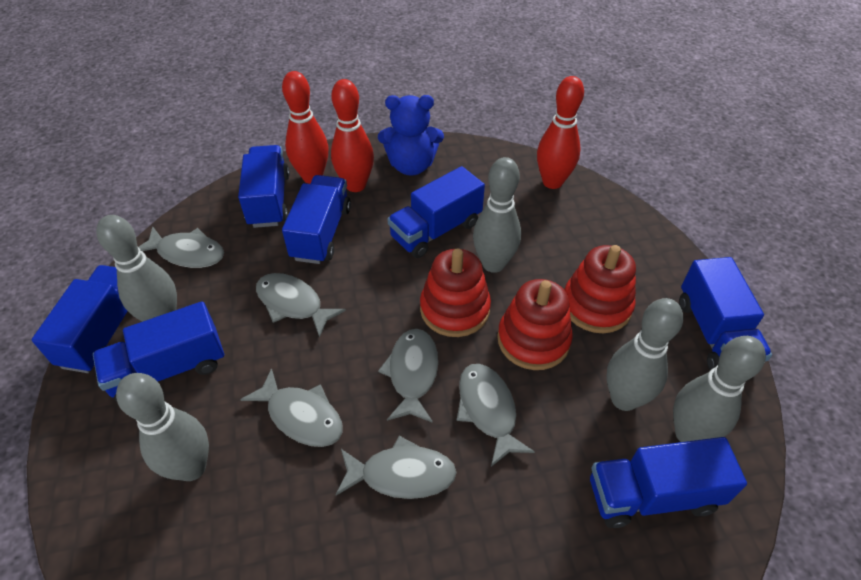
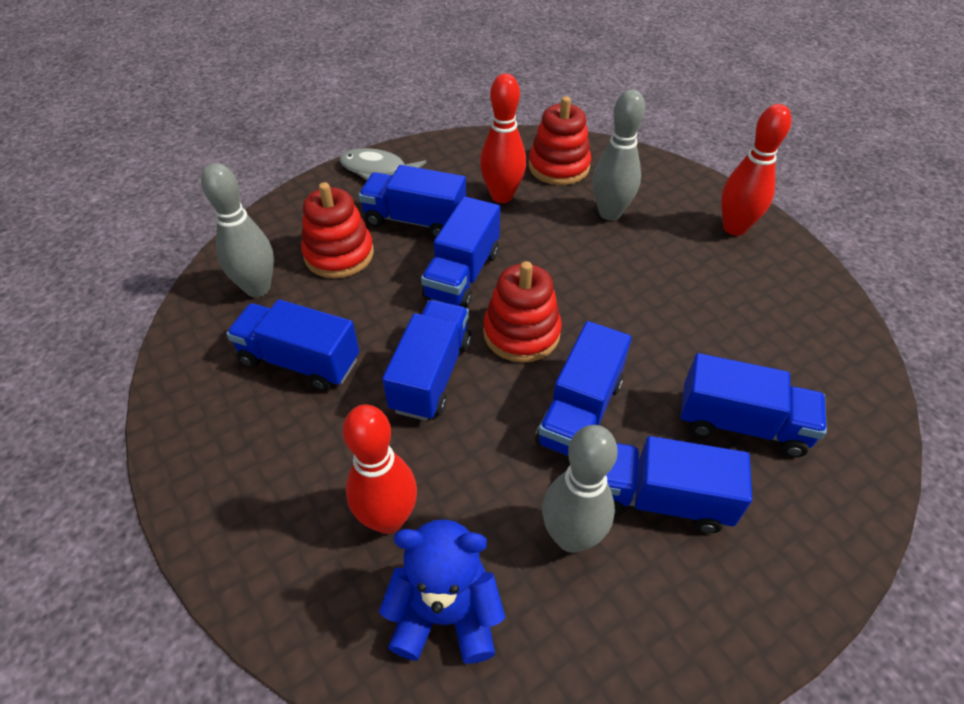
grey bowling pin: [96,215,177,322] [116,373,209,481] [473,157,521,273] [607,298,683,411] [673,336,766,442] = 5 -> [201,163,274,297] [542,425,618,553] [593,90,645,221] = 3
grey fish: [139,226,224,268] [240,368,343,447] [256,273,346,338] [336,436,456,499] [378,329,438,423] [457,364,535,467] = 6 -> [339,148,427,180] = 1

